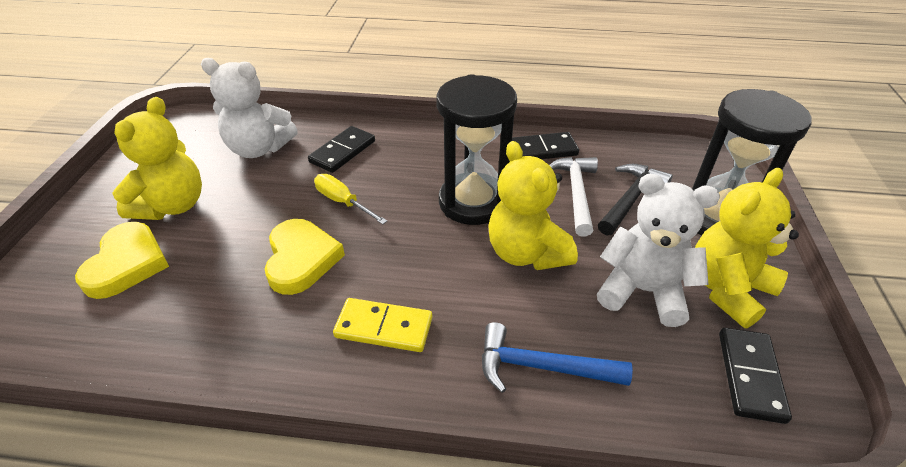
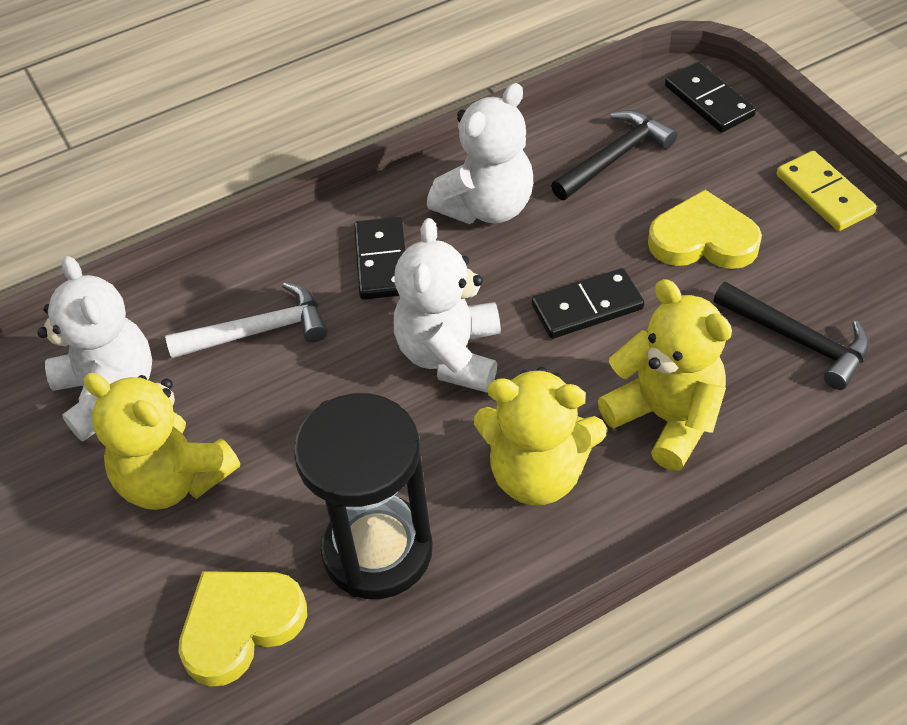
black hammer: [598,164,673,235] = 1 -> [551,110,677,200] [714,282,870,390] = 2
black hourglass: [436,74,517,225] [692,89,811,236] = 2 -> [293,393,433,599] = 1
blue hammer: [482,322,633,393] = 1 -> none = 0
white teddy bear: [201,58,298,158] [597,174,720,327] = 2 -> [37,256,152,441] [394,218,501,393] [427,83,533,224] = 3
yellow screwdriver: [314,174,387,224] = 1 -> none = 0

